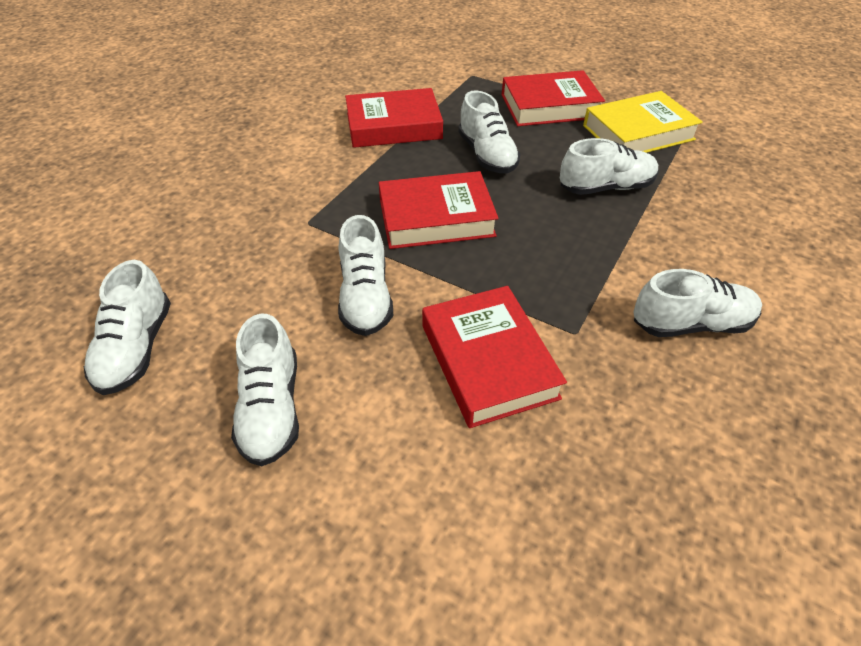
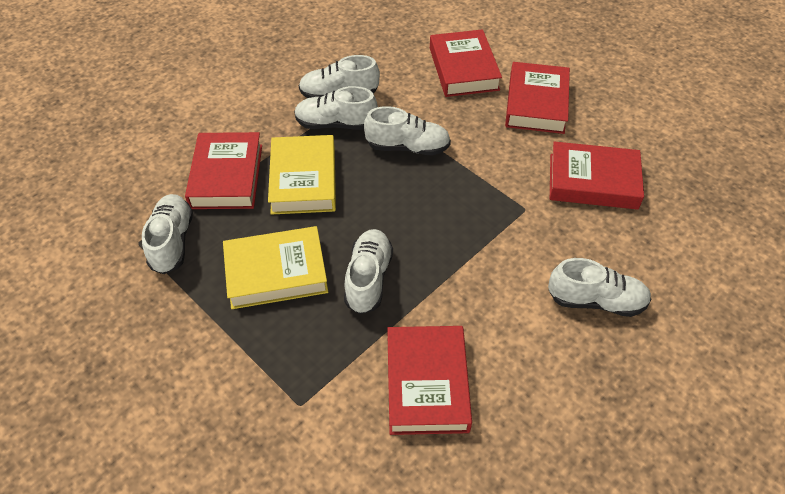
red book: [345,88,443,148] [379,171,498,249] [422,286,567,428] [501,70,605,126] = 4 -> [185,132,262,209] [387,326,472,435] [430,29,502,97] [505,62,570,134] [550,141,644,210] = 5
yellow book: [583,91,703,153] = 1 -> [223,226,328,309] [268,135,336,215] = 2

